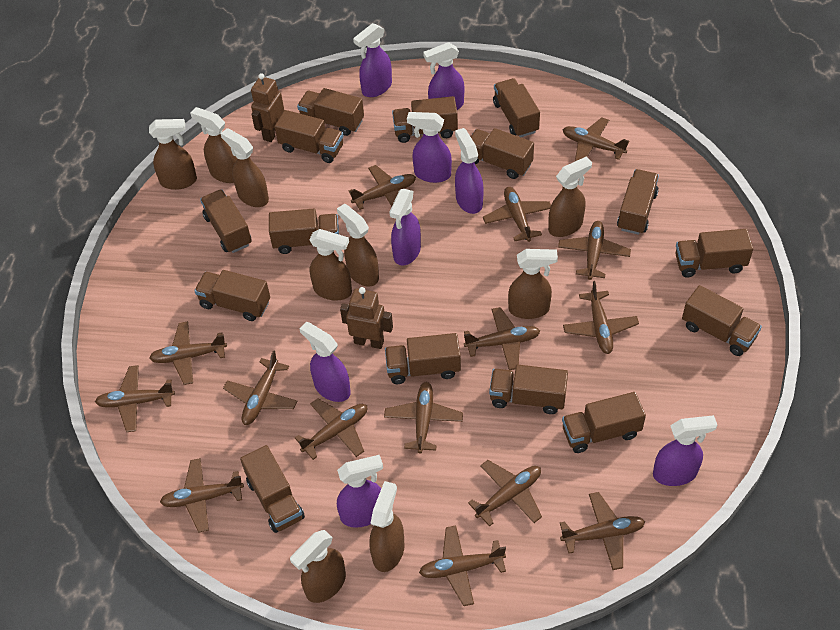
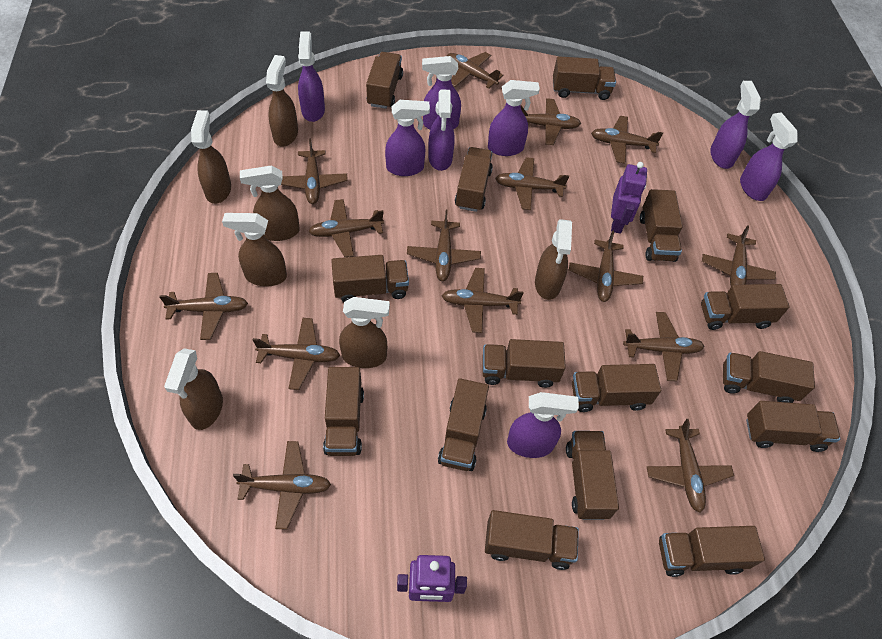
brown robot: [251,73,284,142] [340,287,393,349] = 2 -> none = 0
brown spray bottle: [149,119,197,190] [190,107,238,183] [220,128,269,207] [290,530,346,603] [309,229,352,301] [337,204,379,287] [369,481,405,572] [508,249,558,319] [548,157,592,237] = 9 -> [164,348,223,430] [191,110,231,204] [222,213,287,286] [240,165,300,241] [266,55,298,146] [339,297,390,368] [535,219,572,300] = 7
purple robot: none = 0 -> [397,555,467,602] [611,162,647,234] = 2

